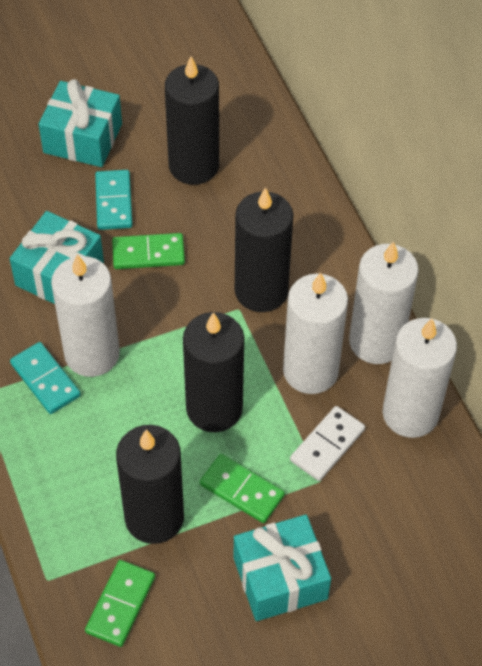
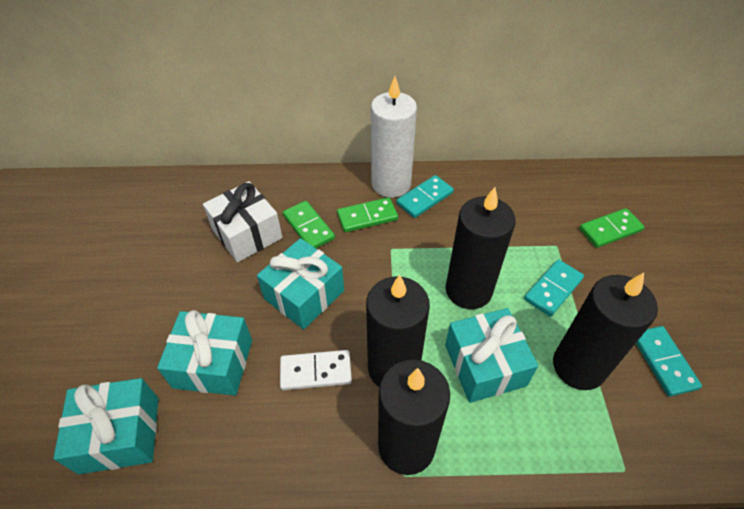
turquoise domino: [10,342,81,414] [95,170,132,230] = 2 -> [397,175,454,218] [524,259,584,317] [636,326,702,396] = 3
turquoise gift: [10,211,104,304] [38,79,122,167] [234,514,331,621] = 3 -> [53,378,158,475] [157,310,252,396] [257,238,344,330] [445,308,538,403] = 4
white candle: [51,254,120,377] [283,272,348,394] [349,241,419,364] [383,318,457,438] = 4 -> [371,76,417,198] = 1
white gift: none = 0 -> [203,181,283,262] = 1

